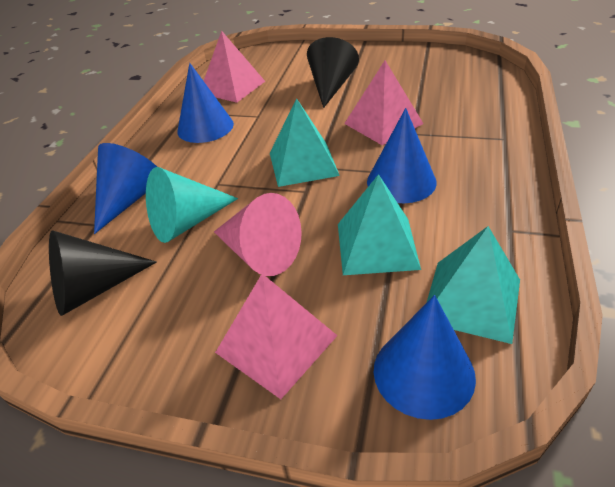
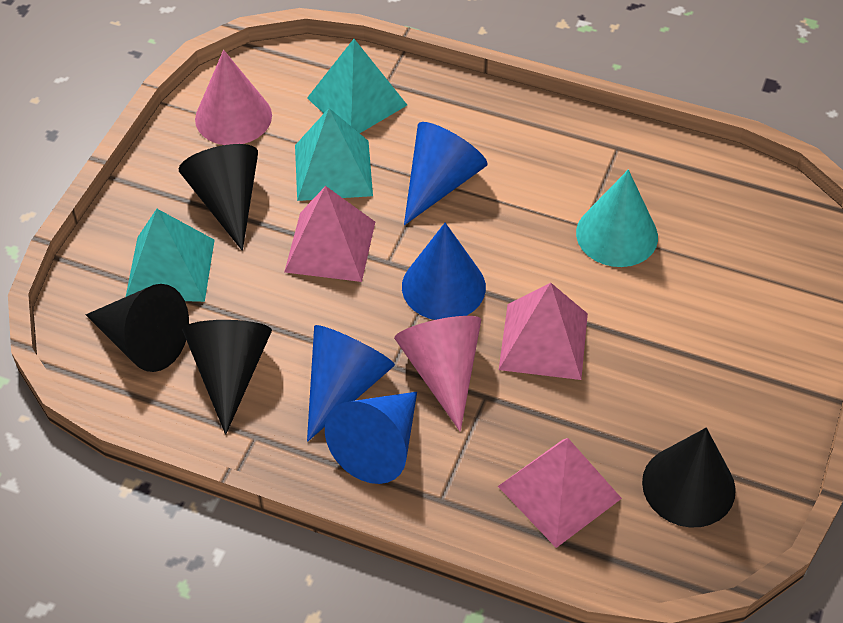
black cone: [49,230,157,316] [307,37,359,108] = 2 -> [86,284,189,372] [178,144,258,251] [182,320,272,435] [642,428,736,528] = 4
pink cone: [214,193,302,276] = 1 -> [195,50,272,145] [394,316,481,431] = 2

